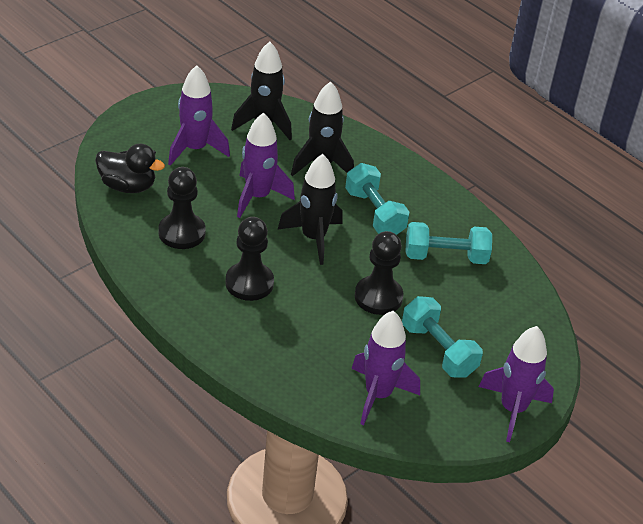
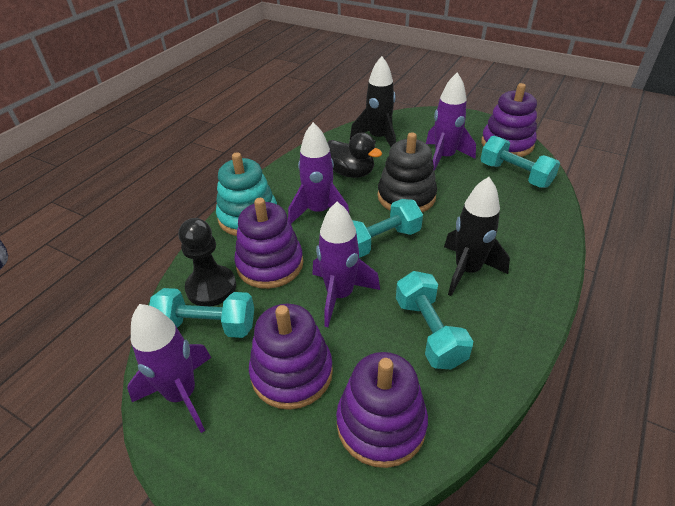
black pawn: [159,167,206,249] [225,217,274,301] [355,231,403,315] = 3 -> [178,218,236,306] = 1
black rocket: [231,42,292,140] [278,154,342,265] [291,81,354,176] = 3 -> [350,56,396,147] [444,177,510,296] = 2
black stacking toy: none = 0 -> [378,132,437,213] = 1
purple stacking toy: none = 0 -> [234,198,303,289] [249,304,333,410] [336,352,428,468] [481,83,537,157] = 4
turquoise dumbbell: [345,163,409,235] [402,296,483,378] [406,222,492,264] = 3 -> [149,288,254,338] [352,199,423,258] [396,271,473,369] [481,136,560,188] = 4
turquoise stacking toy: none = 0 -> [216,152,277,236] = 1

